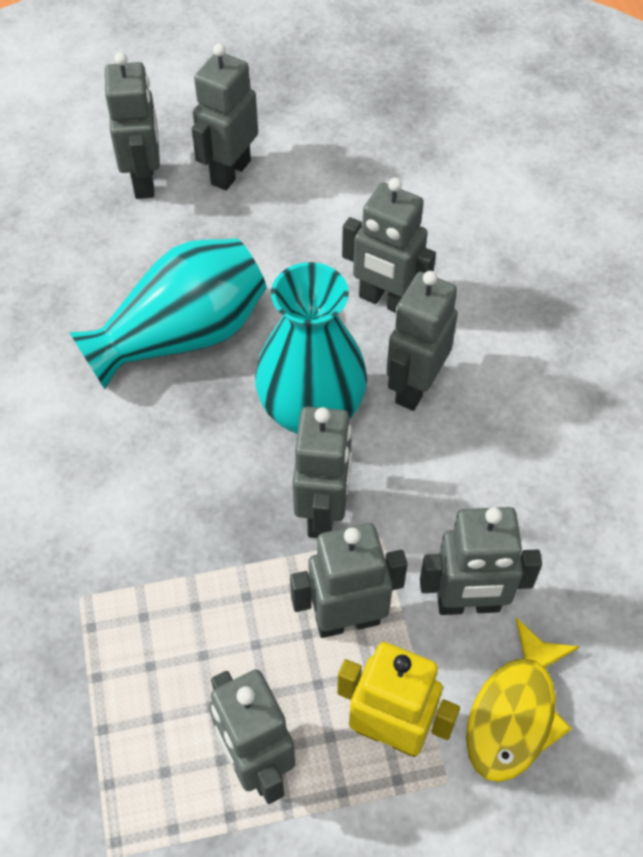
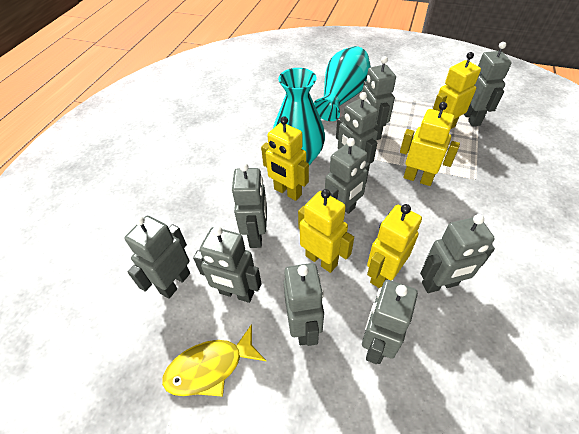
grey robot: [105,52,160,199] [192,43,258,190] [209,669,295,804] [290,523,408,638] [292,406,352,538] [342,178,436,313] [386,271,458,411] [420,507,542,615] = 8 -> [124,216,190,299] [193,226,262,303] [232,163,267,248] [283,263,324,346] [325,138,370,214] [336,92,378,164] [362,56,396,140] [362,280,418,364] [420,214,495,293] [464,42,512,127] = 10
yellow robot: [337,642,460,757] = 1 -> [261,116,309,201] [298,189,354,273] [367,204,422,288] [400,102,460,186] [433,52,481,129] = 5

